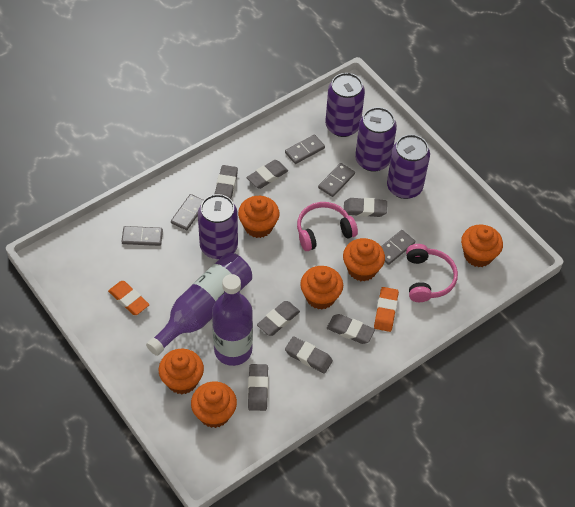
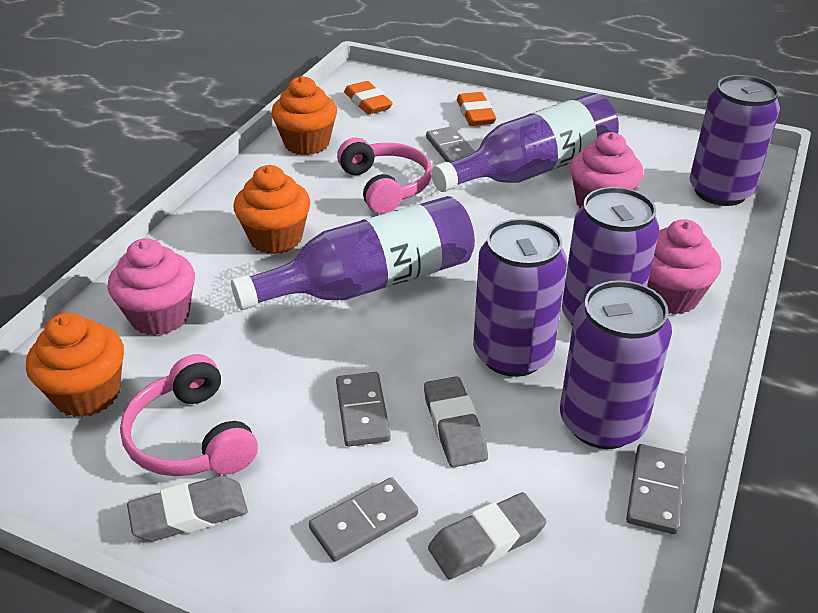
grey domino: [121,226,163,246] [171,194,203,230] [285,135,325,164] [318,163,355,197] [381,230,415,265] = 5 -> [309,477,418,562] [336,372,391,447] [426,126,475,163] [626,444,686,534] = 4
grey eraser: [215,165,238,199] [247,160,288,189] [248,364,268,411] [257,301,300,336] [285,336,333,374] [327,314,375,344] [344,198,387,217] = 7 -> [127,475,248,541] [424,376,488,467] [428,492,547,579] = 3
orange cupcake: [159,349,204,394] [191,381,237,428] [238,196,280,238] [300,266,343,309] [343,238,385,281] [461,224,503,267] = 6 -> [26,312,124,417] [233,165,310,254] [271,76,337,155] = 3
pink cupcake: none = 0 -> [107,238,195,336] [570,132,644,208] [647,219,721,315] = 3

